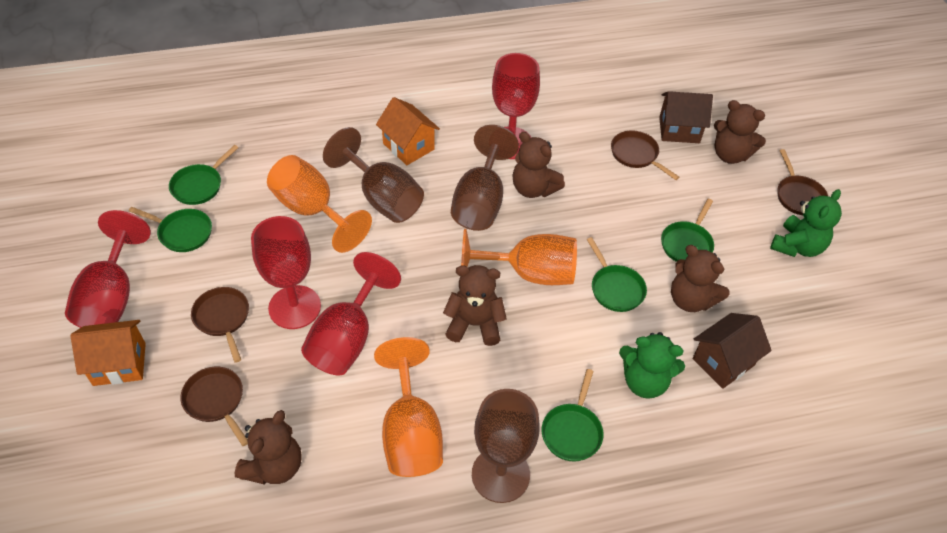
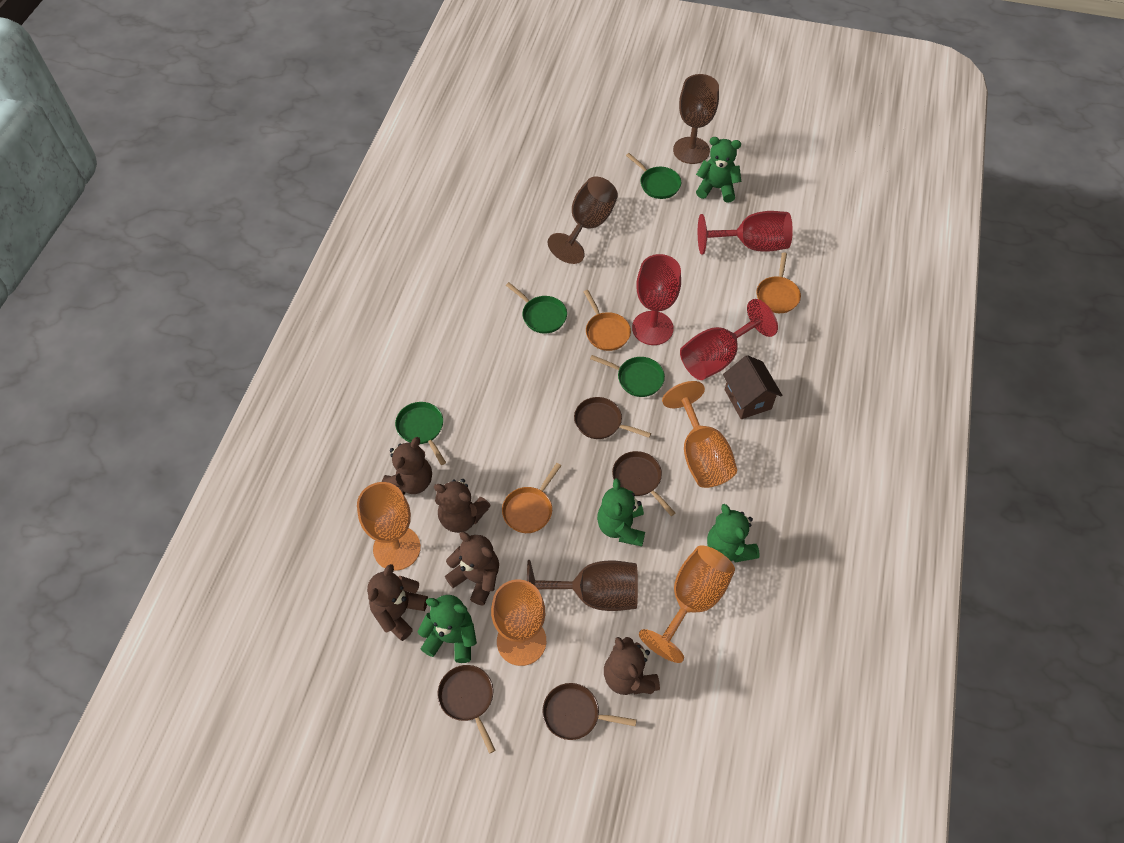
brown house: [659,91,713,143] [693,313,772,389] = 2 -> [723,355,782,419] = 1
green pan: [129,207,212,252] [169,145,239,205] [542,369,604,462] [587,237,647,312] [661,199,714,262] = 5 -> [395,402,446,465] [506,282,567,334] [590,355,665,397] [626,153,681,199] = 4
green teddy bear: [619,332,685,399] [770,189,842,257] = 2 -> [417,595,477,663] [597,478,645,546] [696,137,741,202] [707,504,760,562] = 4
orange goblet: [267,155,372,253] [374,337,443,477] [461,229,577,285] = 3 -> [357,482,421,571] [491,579,546,666] [639,546,735,663] [662,381,737,488] = 4
orange house: [70,320,146,386] [376,97,440,165] = 2 -> none = 0
orange pan: none = 0 -> [502,463,561,533] [584,290,631,351] [756,252,801,313] = 3
red goblet: [65,210,151,328] [251,216,321,329] [301,252,401,376] [492,53,540,159] = 4 -> [632,254,681,345] [680,299,778,380] [698,211,793,255] = 3

